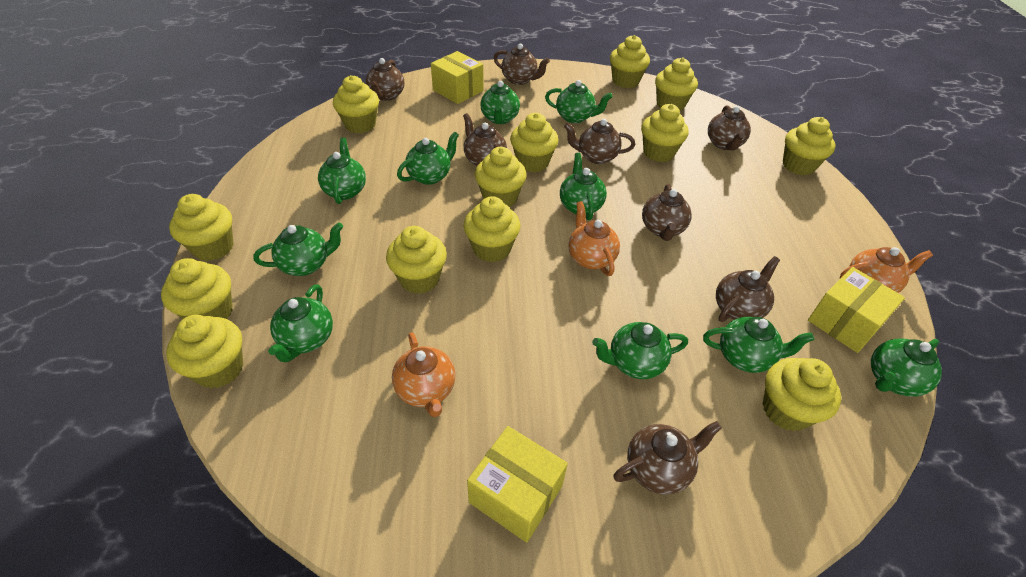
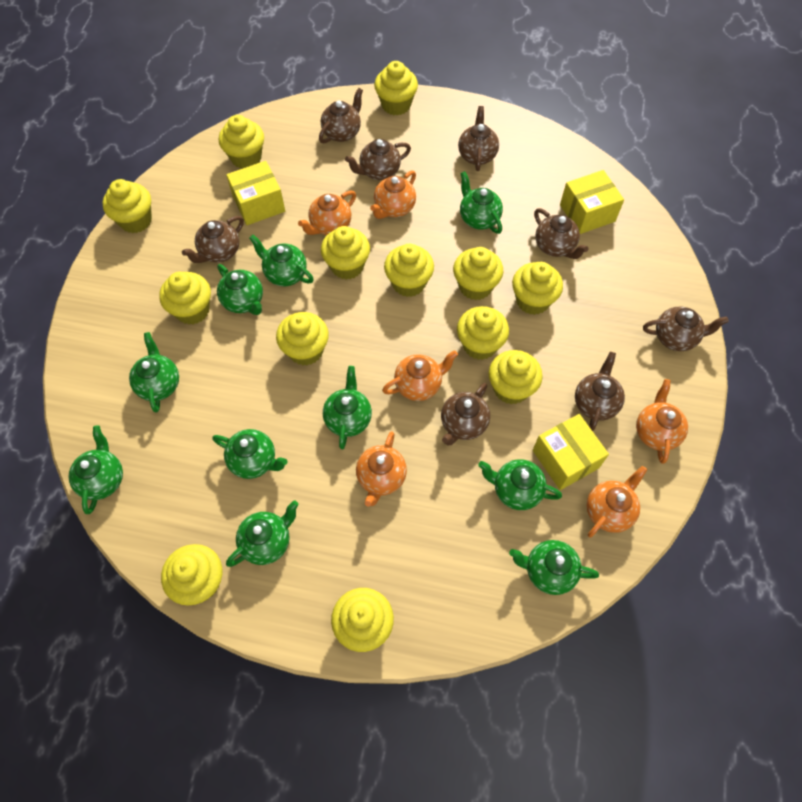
orange teapot: [392,332,456,417] [569,201,620,276] [840,247,933,293] = 3 -> [298,191,356,235] [356,431,407,507] [370,171,416,219] [382,350,458,401] [587,466,647,538] [636,379,688,464] = 6

